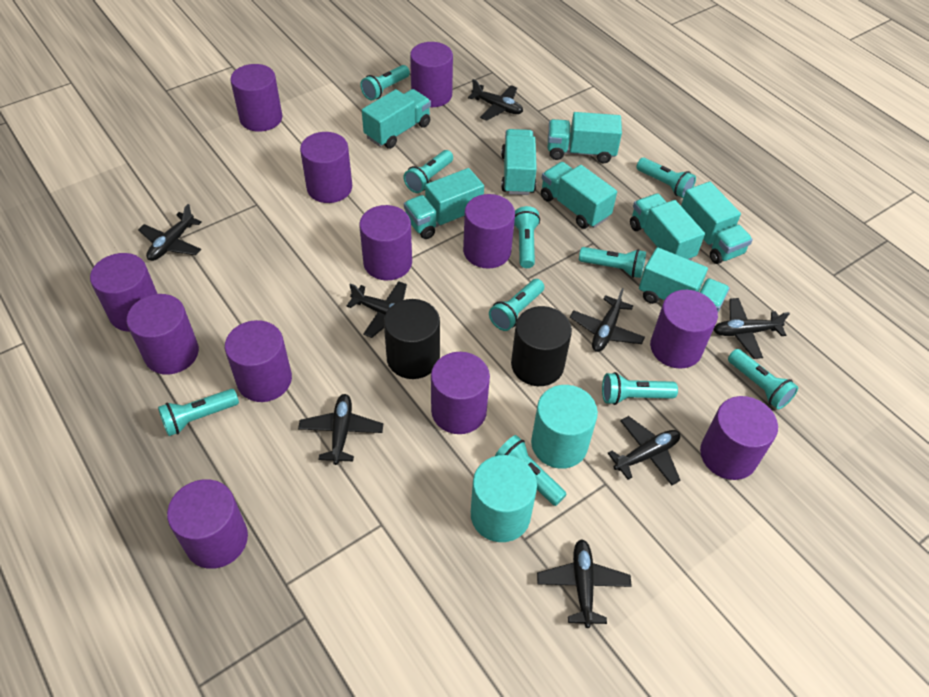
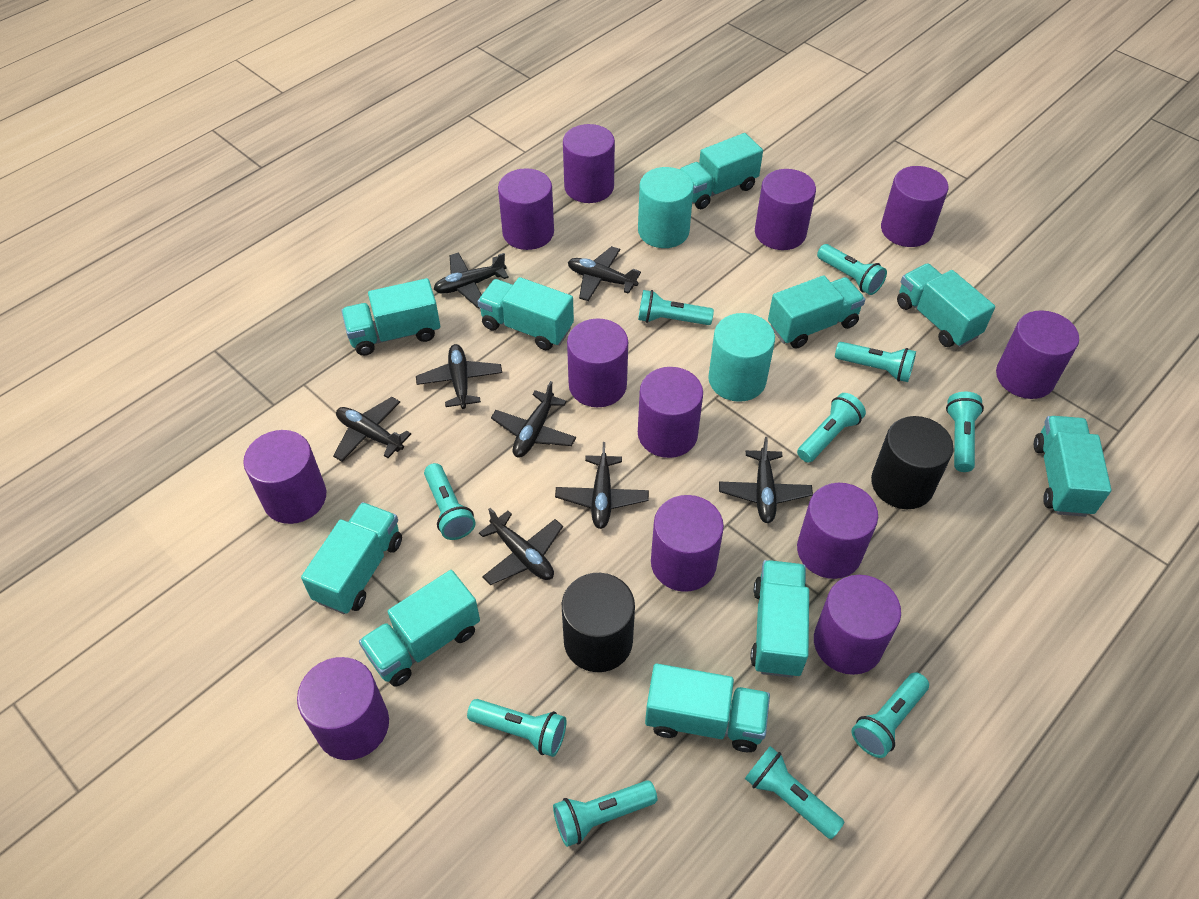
turquoise truck: [362,89,431,149] [404,168,484,239] [501,129,537,195] [541,162,617,229] [548,112,622,163] [630,193,705,260] [639,247,730,312] [681,182,753,264] = 8 -> [301,502,402,614] [341,278,440,356] [359,570,480,687] [478,277,574,350] [645,663,770,752] [680,133,763,209] [750,560,809,678] [768,275,865,349] [897,263,995,347] [1034,416,1112,517] = 10

